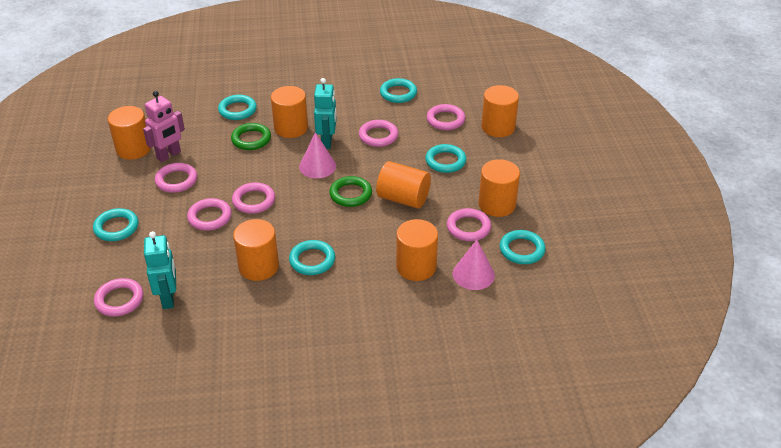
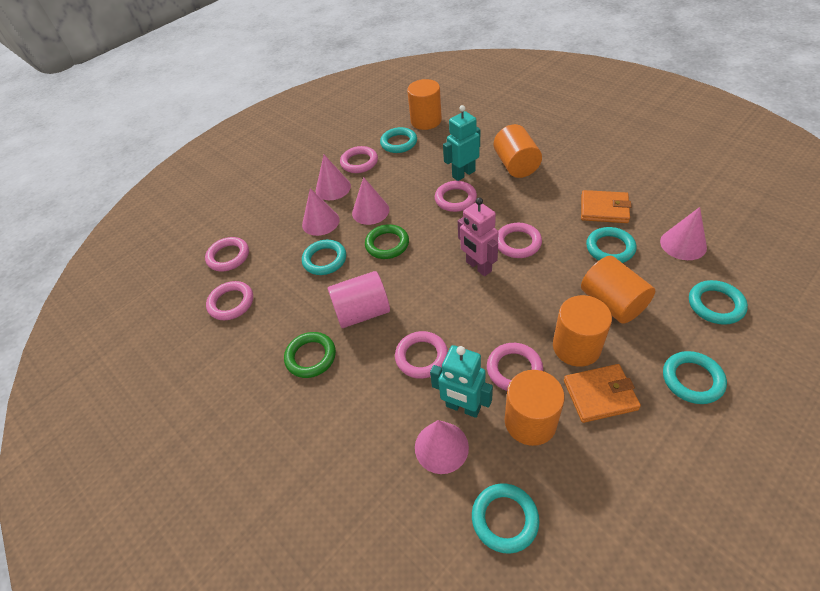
orange cylinder: [108,106,151,160] [233,219,279,281] [271,86,308,138] [376,161,431,208] [396,219,438,281] [478,159,520,217] [481,85,519,137] = 7 -> [407,79,442,130] [494,124,542,178] [504,370,565,446] [553,295,612,367] [581,256,655,324] = 5
orange wallet: none = 0 -> [564,364,641,423] [581,190,631,223] = 2
pink cone: [299,132,336,178] [453,240,495,290] = 2 -> [302,188,340,236] [316,155,351,200] [352,177,389,225] [415,420,469,474] [660,207,707,260] = 5
pink cylinder: none = 0 -> [328,271,390,328] = 1

